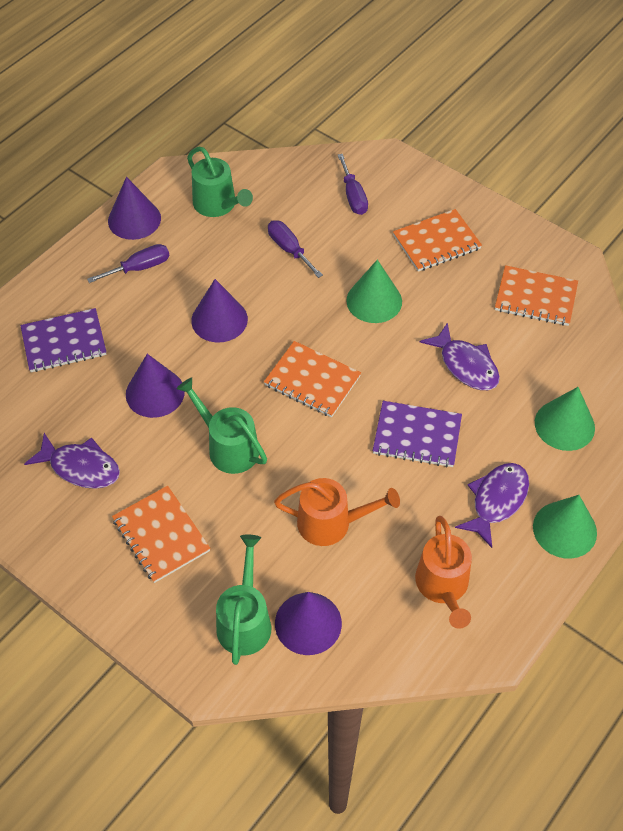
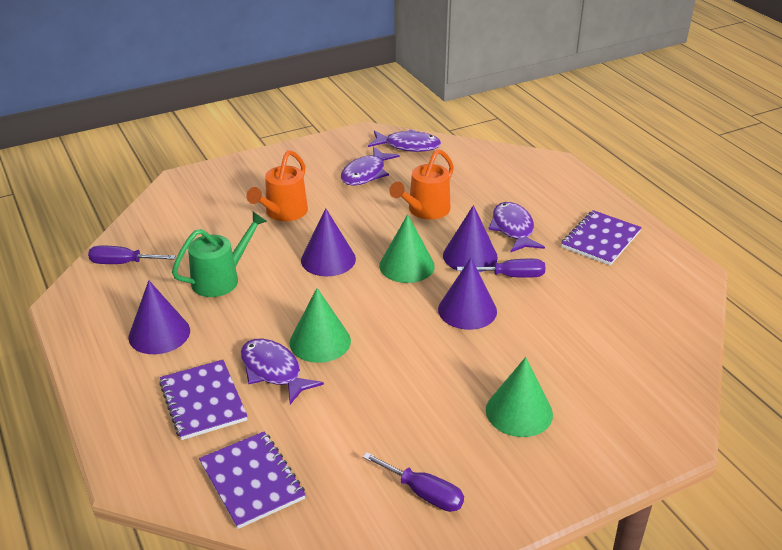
green watering can: [176,377,267,474] [187,146,253,217] [216,535,271,665] = 3 -> [172,212,267,297] = 1
orange notebook: [112,486,211,583] [264,341,361,417] [393,209,482,272] [495,265,578,326] = 4 -> none = 0
purple fish: [24,433,120,489] [420,322,500,390] [455,463,529,548] = 3 -> [241,339,324,404] [341,147,399,186] [368,129,441,152] [488,202,545,253] = 4
purple notebook: [20,308,107,372] [373,401,462,468] = 2 -> [159,360,248,440] [199,431,306,529] [561,210,642,265] = 3

